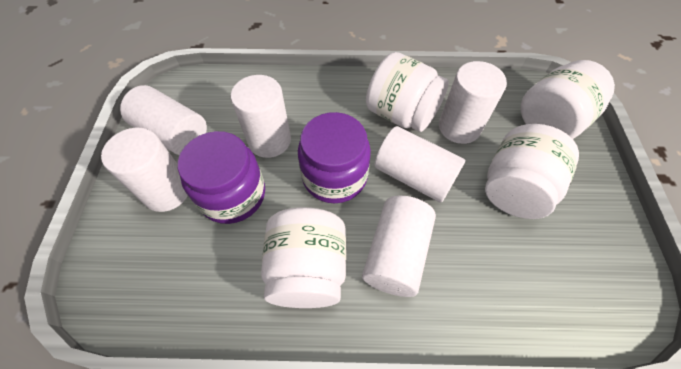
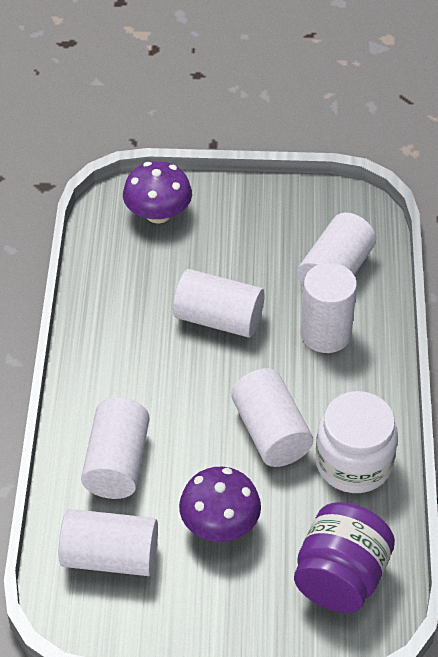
purple jar: [178,131,265,224] [298,112,371,203] = 2 -> [294,502,395,613] = 1
purple mushroom: none = 0 -> [123,161,192,223] [179,467,261,542] = 2
white jar: [261,207,346,308] [366,52,449,132] [485,124,579,219] [521,60,615,139] = 4 -> [316,391,398,493] = 1

